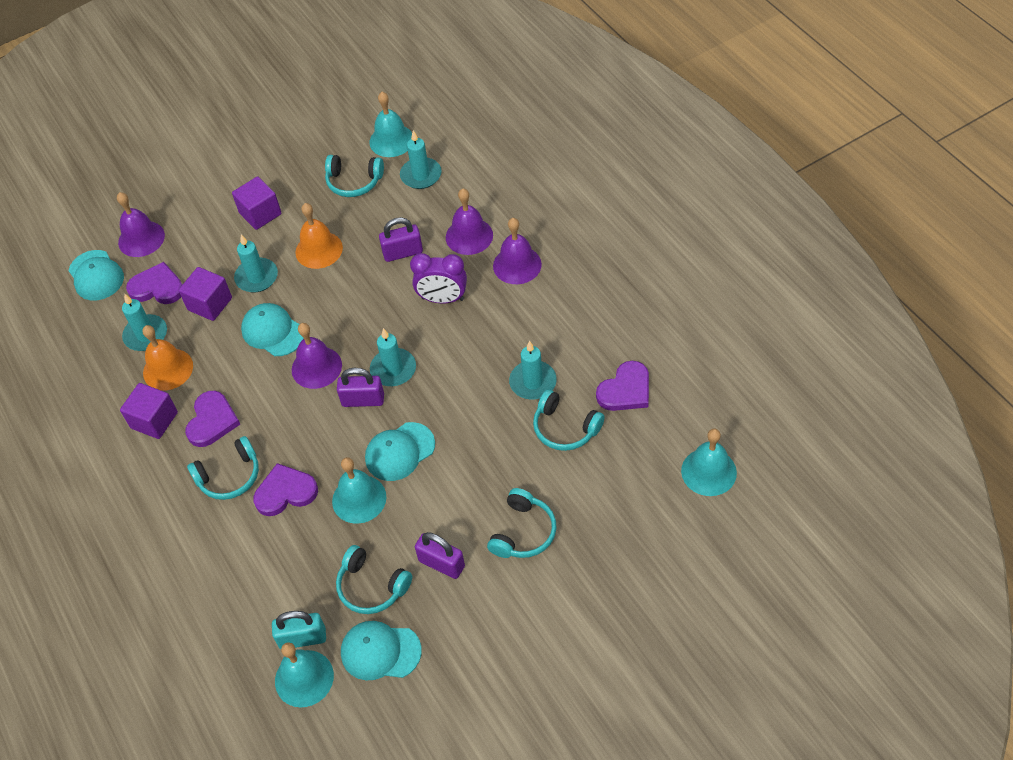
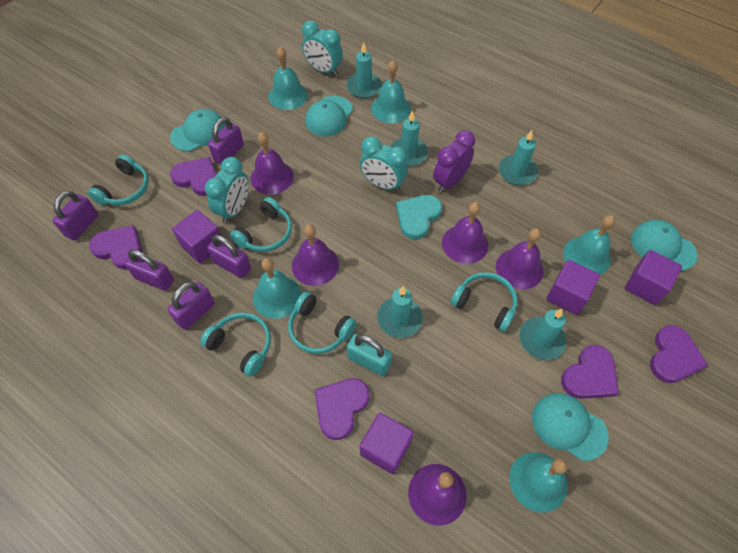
orange bell: [142,325,193,391] [295,203,343,269] = 2 -> none = 0
purple bell: [117,192,165,257] [292,323,342,389] [446,189,493,255] [493,218,542,284] = 4 -> [251,132,294,195] [292,225,339,286] [408,464,467,526] [442,202,488,264] [496,228,543,290] = 5
purple cube: [120,383,178,439] [179,267,232,321] [232,176,282,230] = 3 -> [172,210,221,264] [360,413,414,474] [546,260,600,315] [625,250,682,305] = 4
purple heart: [126,262,182,304] [185,391,240,447] [253,463,318,516] [596,361,649,411] = 4 -> [89,225,143,269] [170,157,217,196] [315,378,370,440] [561,345,619,399] [650,325,708,383] = 5
purple padlock: [337,368,384,407] [379,217,423,262] [415,532,465,579] = 3 -> [53,191,98,240] [125,249,174,291] [167,282,215,330] [207,235,251,278] [208,117,244,165] = 5
turquoise bell: [275,642,334,708] [332,457,386,524] [369,92,412,157] [681,429,737,496] = 4 -> [253,258,302,319] [269,47,308,110] [371,61,411,123] [509,452,568,513] [563,215,615,275] = 5
turquoise clock: none = 0 -> [205,157,249,223] [302,21,343,76] [360,136,408,192] = 3
turquoise heart: none = 0 -> [396,195,442,239] = 1

